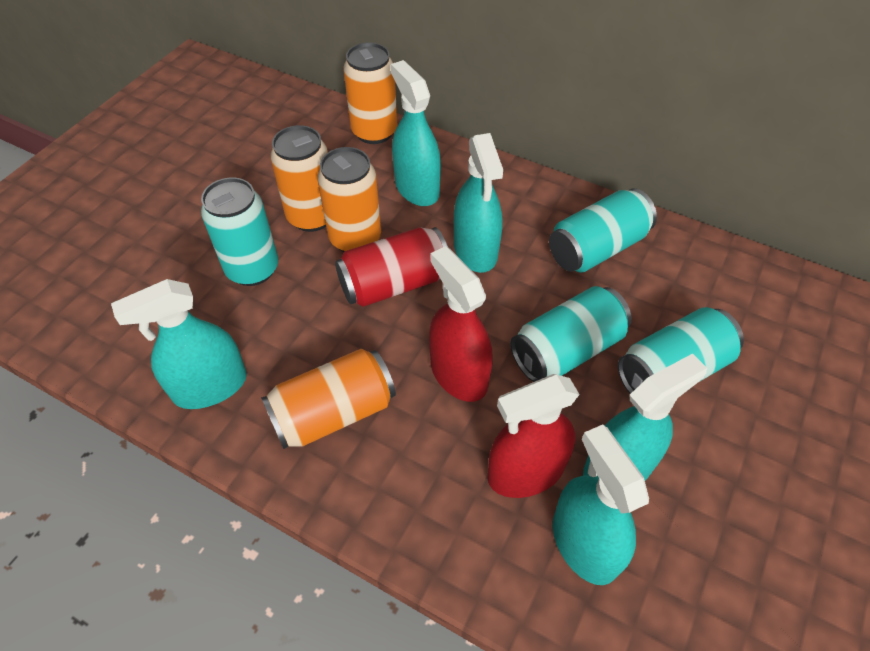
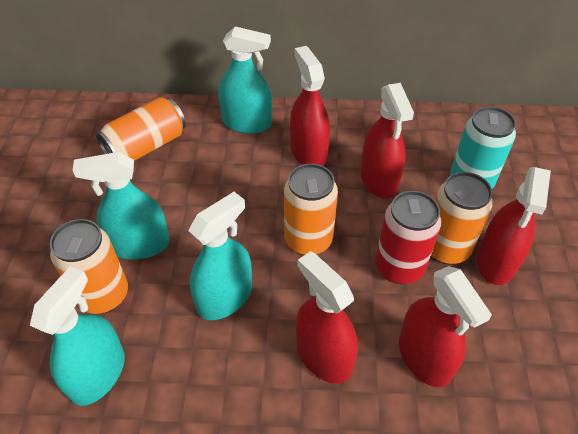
red spray bottle: [429,246,493,402] [487,374,580,498] = 2 -> [290,46,330,166] [296,251,358,384] [360,83,414,199] [399,266,492,387] [477,167,551,285] = 5
turquoise can: [201,177,278,286] [510,286,632,382] [549,188,657,273] [618,307,744,394] = 4 -> [450,106,516,189] = 1
turquoise spray bottle: [111,279,247,409] [391,60,441,206] [454,133,503,273] [553,425,649,585] [583,353,707,481] = 5 -> [30,266,125,406] [73,152,170,260] [188,192,252,320] [218,26,272,134] = 4

